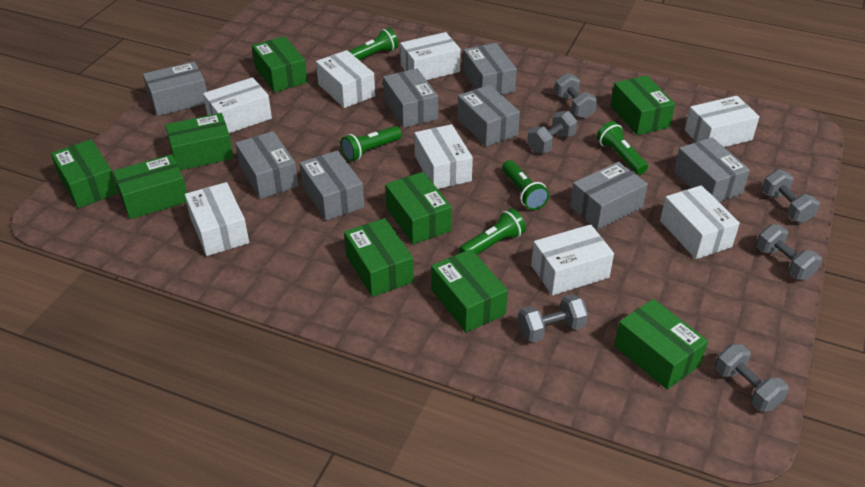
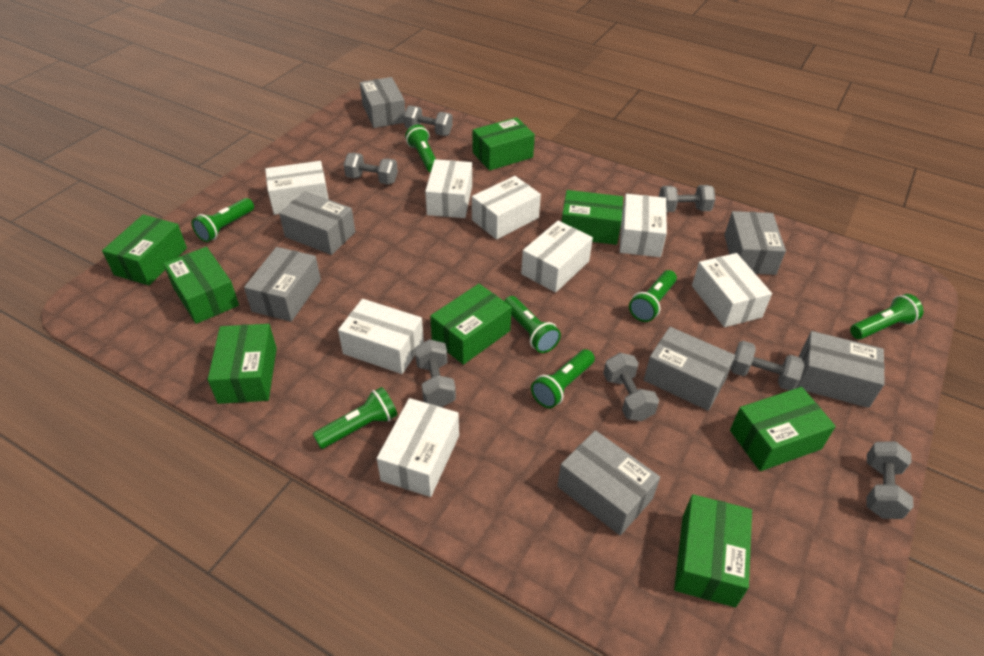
green box: [51,139,118,208] [113,154,187,219] [165,113,234,170] [252,36,307,92] [344,218,414,297] [385,172,452,245] [431,249,508,333] [611,75,675,135] [614,299,708,390] = 9 -> [102,215,187,285] [163,247,239,324] [208,324,277,404] [430,284,512,365] [473,117,535,171] [562,190,623,245] [674,494,752,607] [730,387,836,471] = 8
green flashlight: [341,126,402,161] [349,28,398,60] [459,208,526,255] [502,160,549,210] [597,121,648,175] = 5 -> [191,198,254,242] [313,387,397,449] [405,125,436,172] [504,296,561,353] [531,349,595,408] [629,270,677,322] [850,294,923,339] = 7
grey box: [143,61,207,116] [235,131,298,199] [300,151,364,221] [383,69,438,128] [457,85,520,147] [463,43,517,95] [570,162,648,230] [674,137,750,202] = 8 -> [244,247,321,322] [279,191,355,255] [360,77,405,128] [557,430,660,535] [644,327,735,411] [724,211,786,275] [797,331,885,408] = 7
grey dumbbell: [518,294,588,342] [527,111,577,153] [555,73,597,119] [715,344,789,412] [756,224,822,280] [762,169,820,223] = 6 -> [344,153,398,184] [404,106,453,136] [415,339,456,407] [603,353,659,421] [659,185,715,212] [731,341,805,391] [866,441,913,519] = 7

